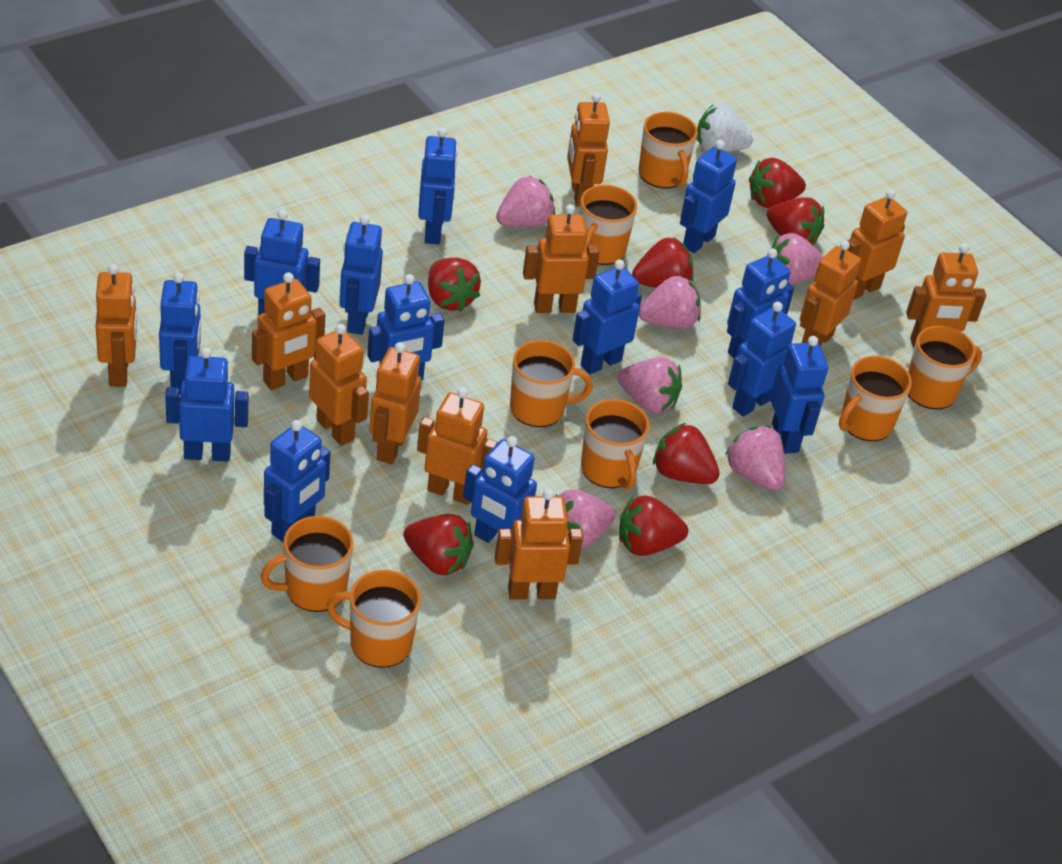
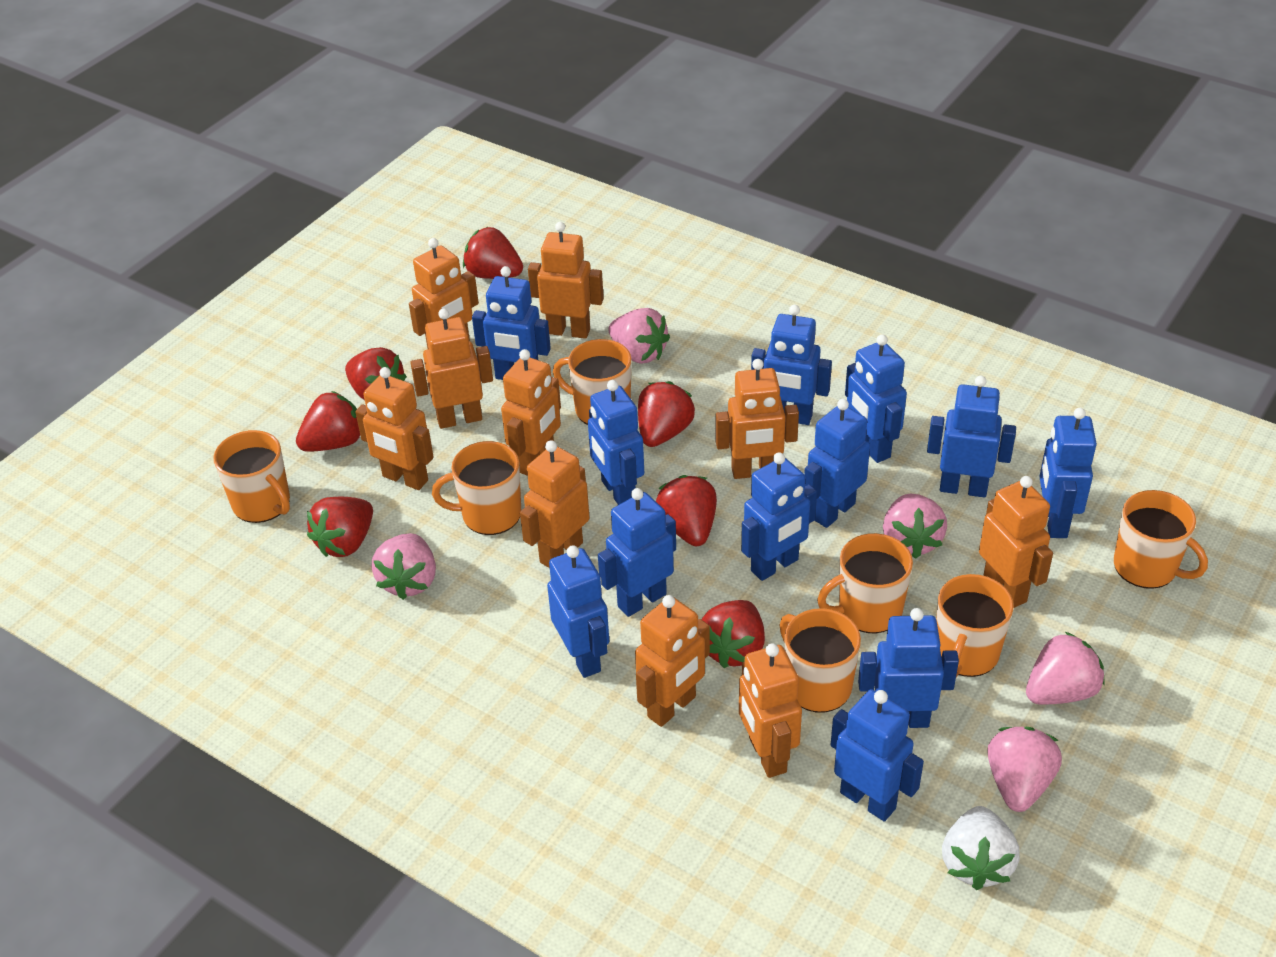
blue robot: [159,272,201,395] [165,347,248,462] [244,210,320,316] [264,420,331,543] [339,215,383,335] [367,274,445,381] [418,128,458,244] [463,436,537,543] [572,260,642,374] [680,140,737,253] [727,248,794,358] [728,302,796,417] [770,336,828,454] = 13 -> [472,266,551,380] [547,546,609,678] [588,380,644,505] [598,488,676,617] [741,452,817,581] [751,304,832,425] [804,399,870,528] [831,689,924,822] [845,334,907,463] [858,608,959,728] [927,376,1016,498] [1039,408,1097,538] = 12
orange mug: [261,516,353,612] [326,570,421,668] [510,340,593,427] [579,185,637,265] [581,399,649,490] [639,112,698,189] [839,356,912,441] [908,326,982,410] = 8 -> [213,430,290,523] [432,441,521,535] [553,339,631,425] [780,608,861,713] [817,533,913,633] [936,574,1014,677] [1114,490,1208,589] = 7
orange robot: [96,264,137,387] [252,272,325,390] [309,324,369,446] [369,342,421,464] [417,387,498,505] [495,489,583,599] [523,204,600,313] [567,93,610,207] [800,240,861,347] [847,189,907,300] [906,243,986,348] = 11 -> [355,367,434,490] [409,238,479,349] [410,309,493,429] [501,349,561,475] [520,440,590,568] [528,222,604,339] [635,595,710,727] [716,359,799,479] [739,643,802,778] [979,476,1053,608] = 10
pink strawberry: [496,176,555,227] [556,490,615,549] [618,357,682,413] [639,276,701,329] [725,426,785,491] [767,233,823,285] = 6 -> [371,533,436,600] [608,308,670,364] [883,494,947,559] [987,727,1062,812] [1026,632,1105,705] = 5

